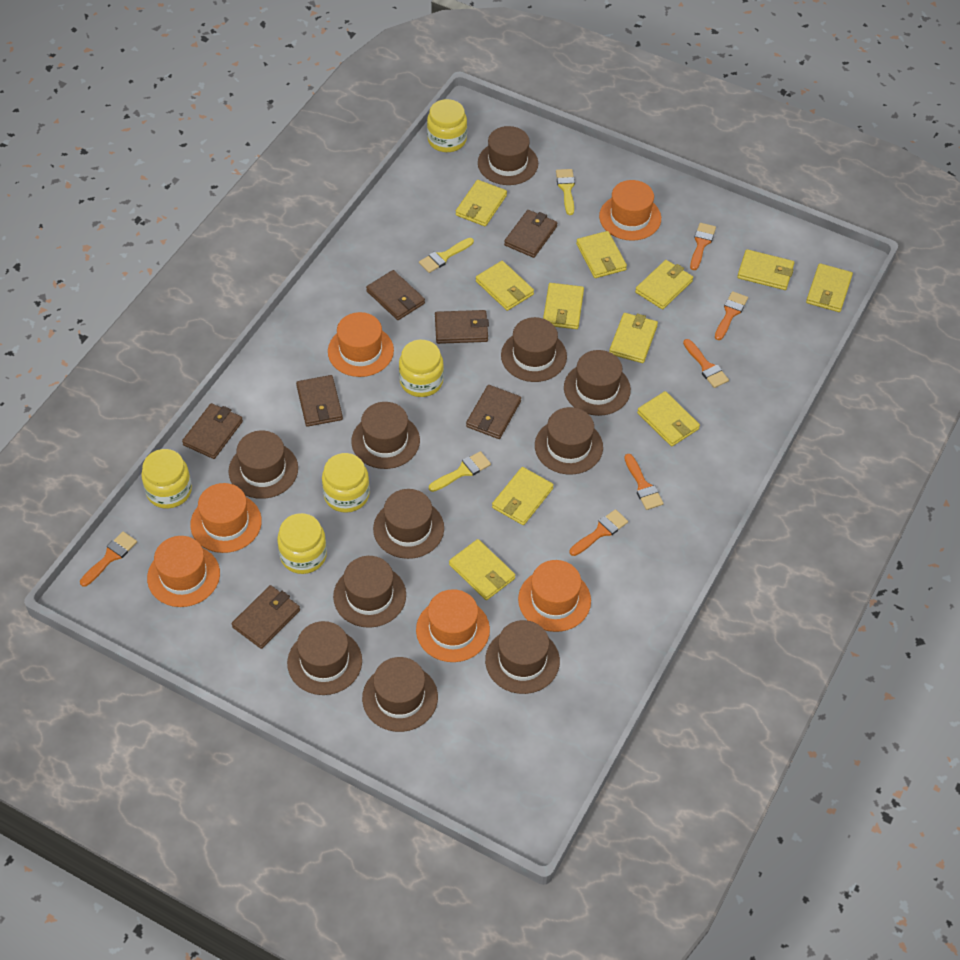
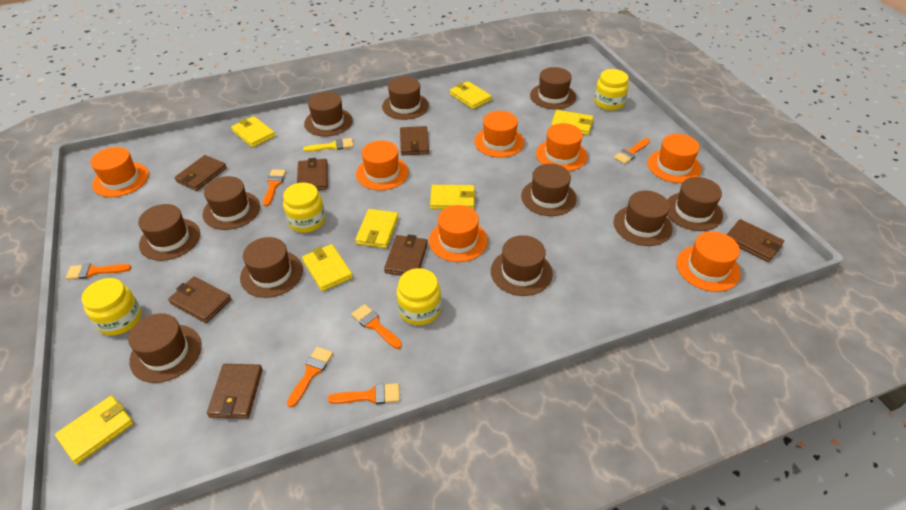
orange hat: [147,536,220,607] [190,483,262,553] [328,312,394,377] [416,589,490,662] [518,560,591,632] [599,180,661,241] = 6 -> [90,147,149,197] [356,140,409,190] [429,205,488,262] [474,111,524,158] [536,123,588,171] [647,134,701,183] [676,231,741,292] = 7
yellow brush: [419,238,474,273] [429,451,491,492] [556,169,575,215] = 3 -> [303,138,354,152] = 1
yellow jar: [141,449,192,509] [277,513,327,574] [322,453,370,513] [399,340,444,397] [427,99,467,152] = 5 -> [82,278,141,336] [283,183,325,233] [396,268,441,325] [594,69,629,110] = 4
yellow wallet: [449,539,515,600] [456,180,507,226] [476,261,534,311] [492,467,554,525] [543,283,584,329] [576,231,627,278] [609,313,658,363] [635,260,693,309] [637,391,700,446] [737,249,794,290] [806,263,853,312] = 11 -> [55,395,134,464] [231,116,275,148] [302,244,353,291] [355,209,399,248] [430,185,476,210] [450,81,492,109] [551,110,593,135] = 7

